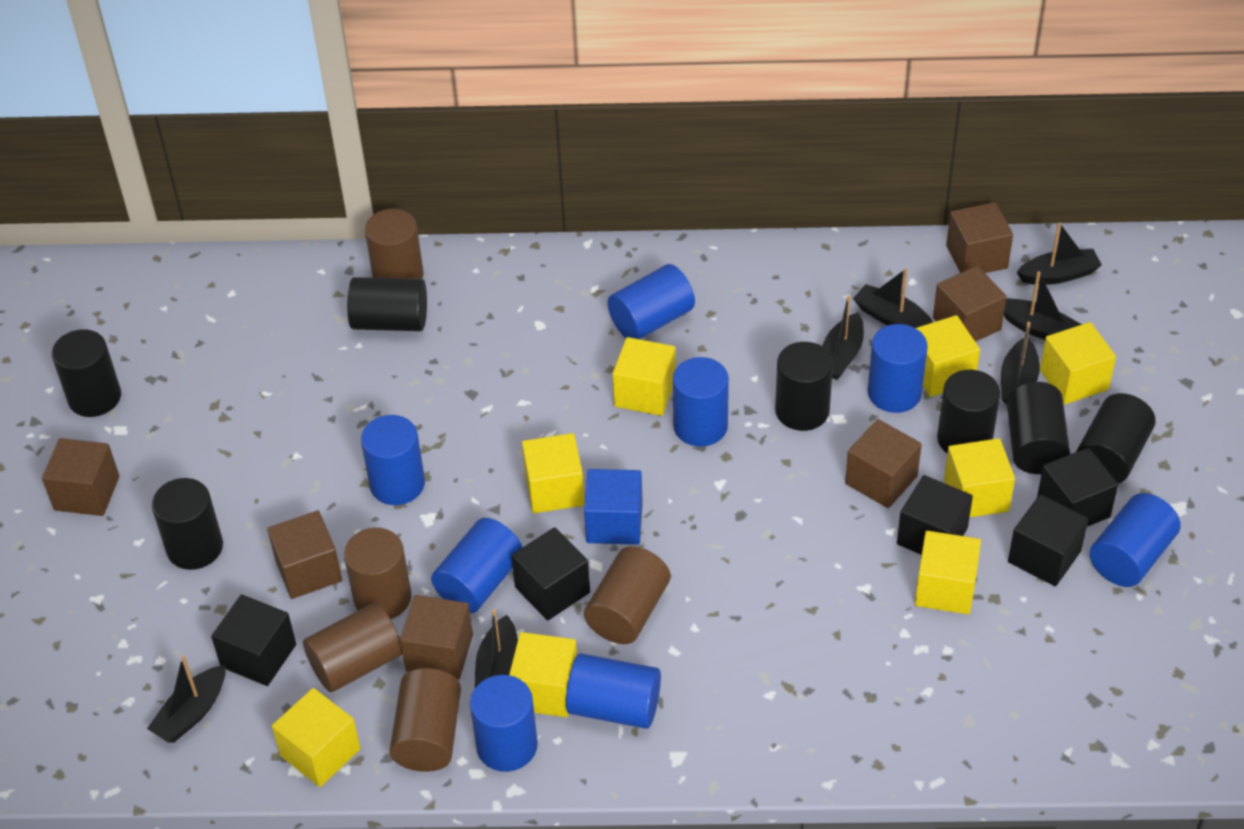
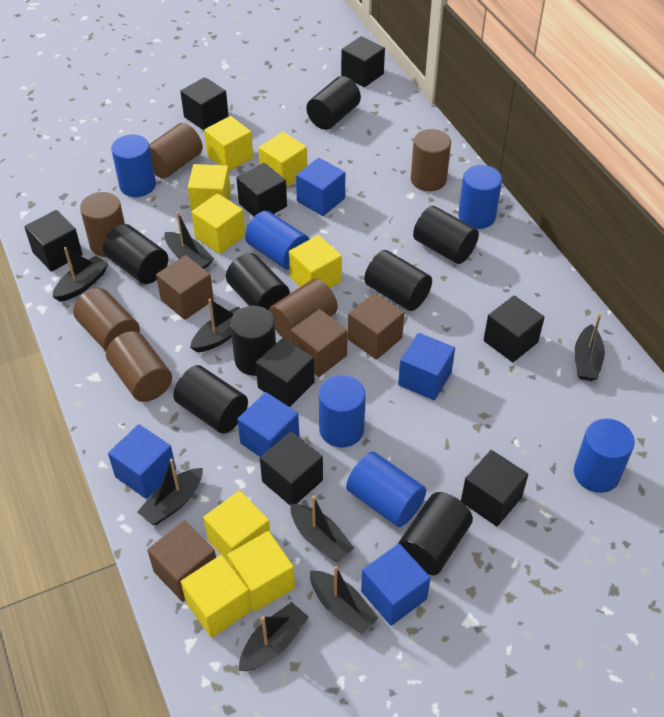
black boat: [147,656,225,743] [475,609,518,688] [822,296,864,380] [853,268,933,328] [1001,322,1040,405] [1004,271,1082,339] [1016,223,1102,285] = 7 -> [52,247,109,302] [137,459,203,525] [165,212,214,269] [190,299,240,352] [239,602,309,671] [291,496,354,562] [310,566,378,634] [575,314,605,381] = 8
black cube: [211,594,296,686] [511,527,590,621] [897,475,973,555] [1008,495,1089,586] [1037,447,1118,527] = 5 -> [24,210,83,272] [180,77,229,130] [236,163,287,217] [256,338,314,407] [260,431,323,506] [341,36,385,87] [461,450,528,526] [483,295,545,362] = 8
black cylinder: [51,329,121,417] [152,478,223,570] [347,277,427,331] [775,342,833,431] [937,370,1000,453] [1007,382,1070,474] [1076,393,1156,484] = 7 -> [103,224,168,284] [173,365,248,433] [226,253,290,311] [230,306,276,376] [306,76,361,130] [364,250,432,311] [398,492,473,575] [413,206,479,264] = 8
blue cube: [584,469,643,545] = 1 -> [108,424,176,499] [237,392,299,457] [296,158,345,216] [361,543,431,626] [398,333,455,400] = 5
blue cylinder: [361,415,425,505] [431,518,523,613] [470,675,538,772] [566,653,661,729] [607,264,695,339] [673,357,729,447] [868,324,928,413] [1090,493,1181,587] = 8 -> [111,135,156,197] [245,211,309,270] [319,375,366,448] [346,452,426,527] [458,165,502,229] [574,418,635,493] = 6
brown cube: [42,438,119,516] [267,510,342,599] [400,595,473,680] [845,419,922,508] [933,266,1007,342] [946,202,1013,273] = 6 -> [147,520,216,602] [156,255,214,320] [290,309,348,377] [348,293,404,360] = 4
brown cylinder: [303,602,402,692] [344,528,412,619] [365,209,424,279] [390,668,461,772] [584,546,670,644] = 5 -> [73,288,140,351] [80,192,125,257] [106,331,172,402] [149,123,203,179] [269,279,338,342] [411,129,451,191] = 6

